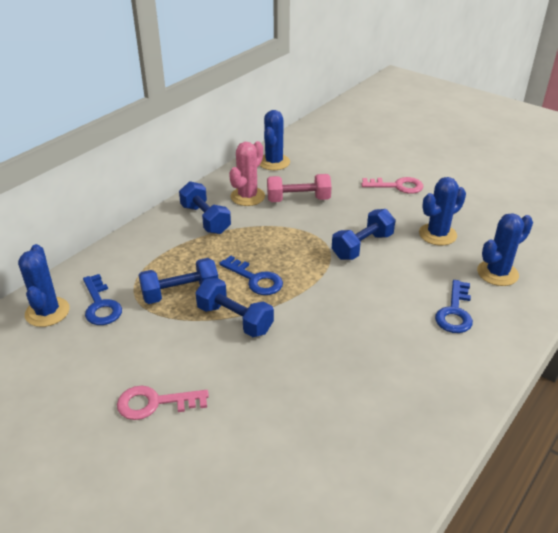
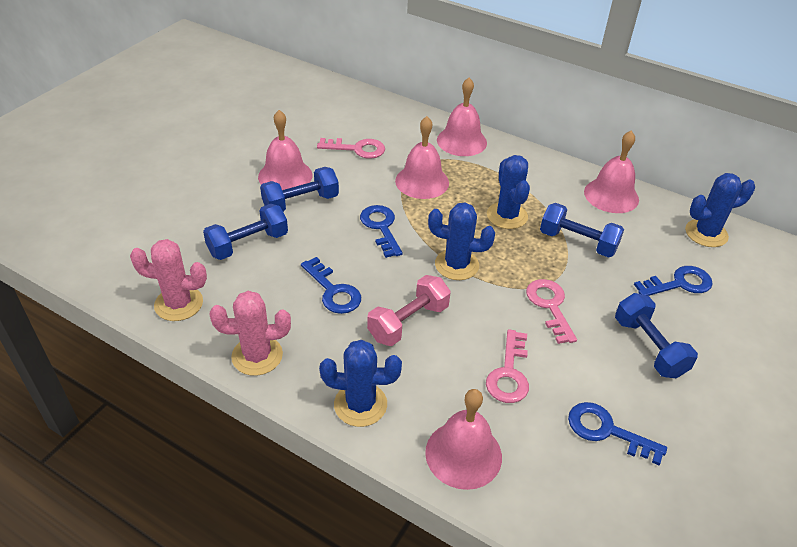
blue key: [83,274,122,325] [219,255,283,295] [435,280,473,333] = 3 -> [301,257,361,314] [360,205,403,258] [568,402,667,465] [634,266,713,296] = 4
pink bell: none = 0 -> [258,110,312,190] [395,116,449,199] [425,389,502,490] [437,78,487,156] [584,130,639,213] = 5
pink cactus: [229,141,265,206] = 1 -> [130,239,207,321] [210,291,291,376] = 2
pink key: [117,386,209,420] [362,177,423,194] = 2 -> [317,138,385,159] [486,329,529,403] [526,279,577,344] = 3

